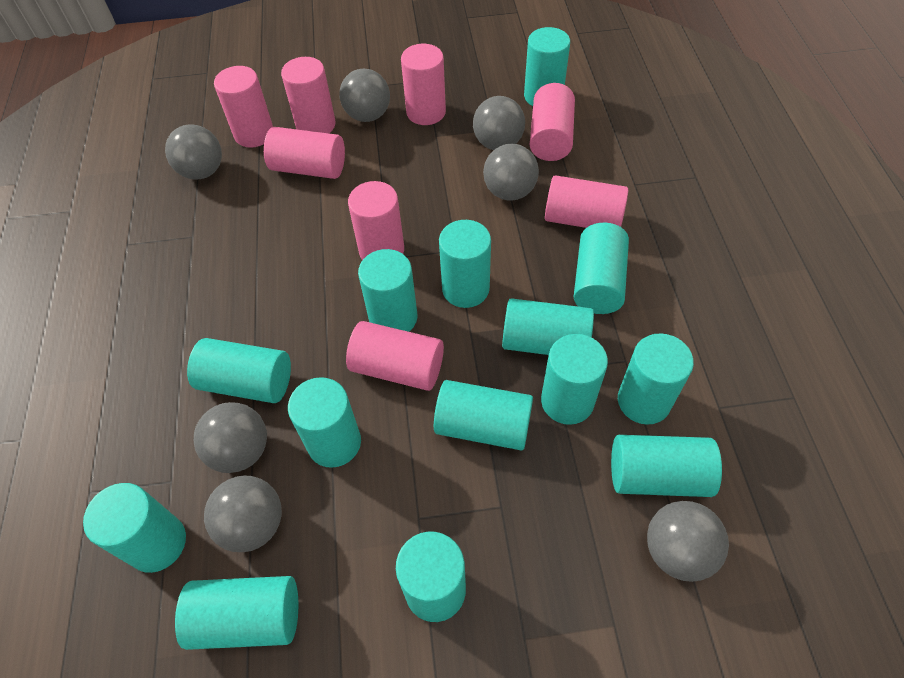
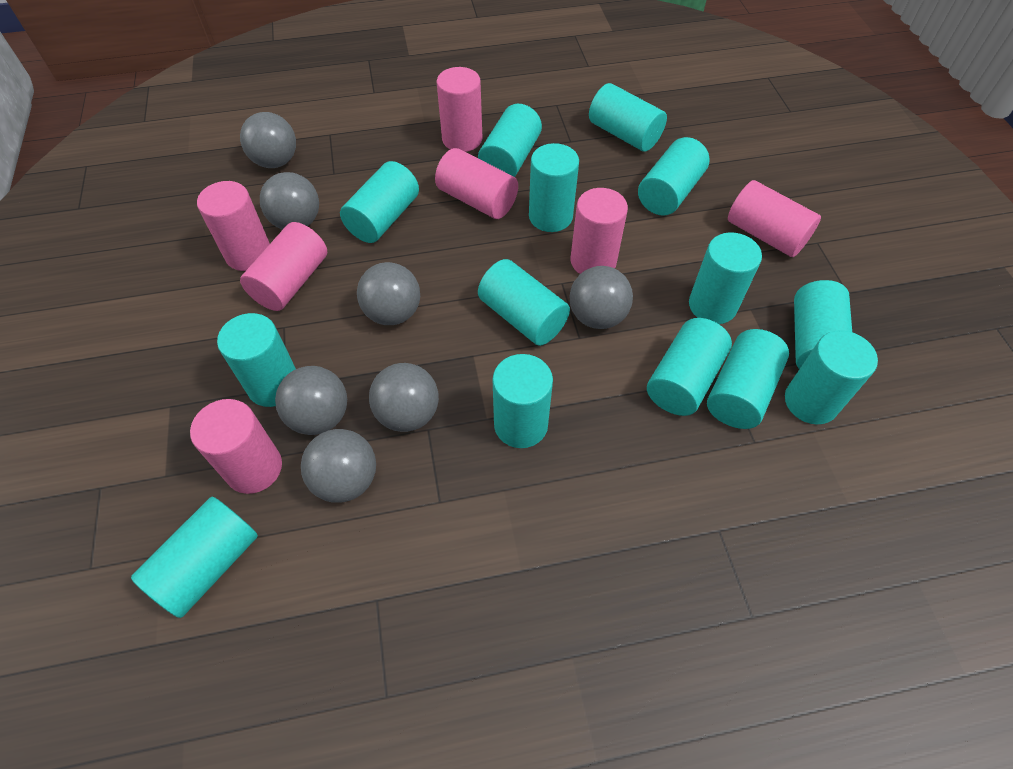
pink cylinder: [214,66,273,148] [264,127,345,179] [281,57,335,133] [346,321,444,391] [348,181,404,260] [401,44,446,125] [530,83,575,161] [545,175,628,228] = 8 -> [190,399,282,494] [197,181,270,271] [240,222,327,311] [435,148,518,219] [437,67,483,152] [571,188,628,274] [728,180,821,257] = 7

